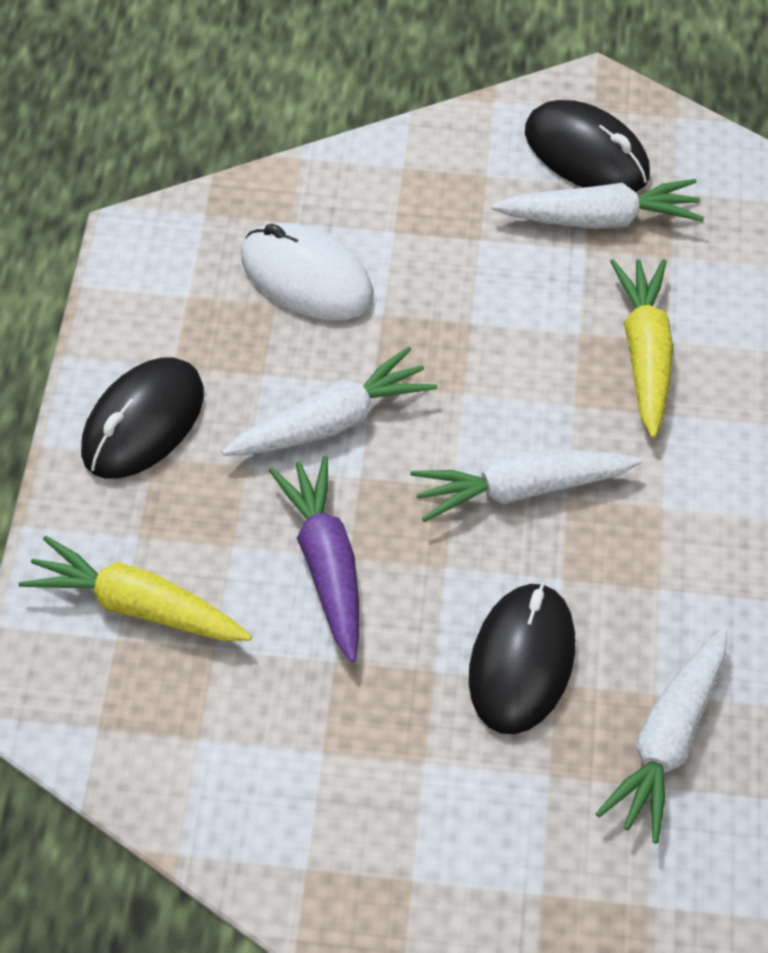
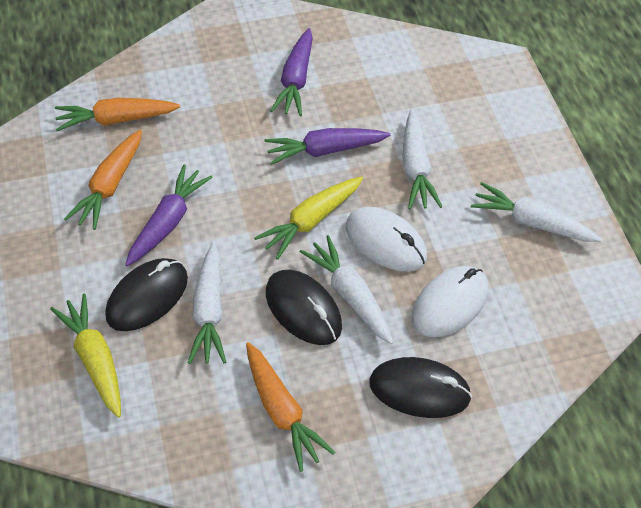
orange carrot: none = 0 -> [55,98,180,131] [64,130,142,230] [246,342,335,472] = 3
purple carrot: [269,456,359,662] = 1 -> [125,164,213,266] [264,128,390,165] [270,28,313,116] = 3
white mouse: [241,223,373,321] = 1 -> [346,207,427,271] [411,266,488,337] = 2

